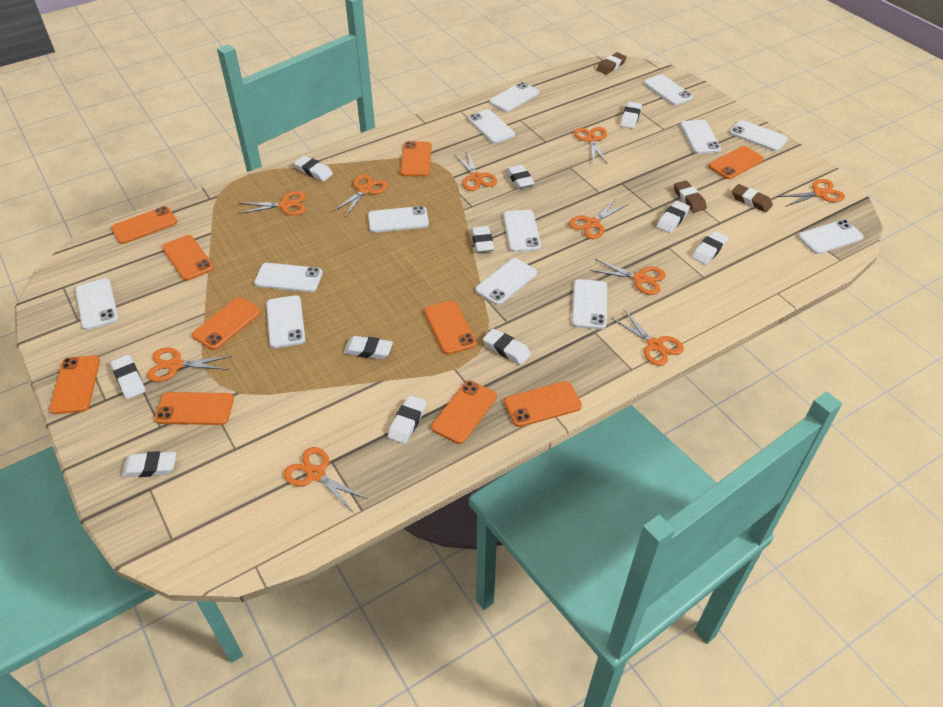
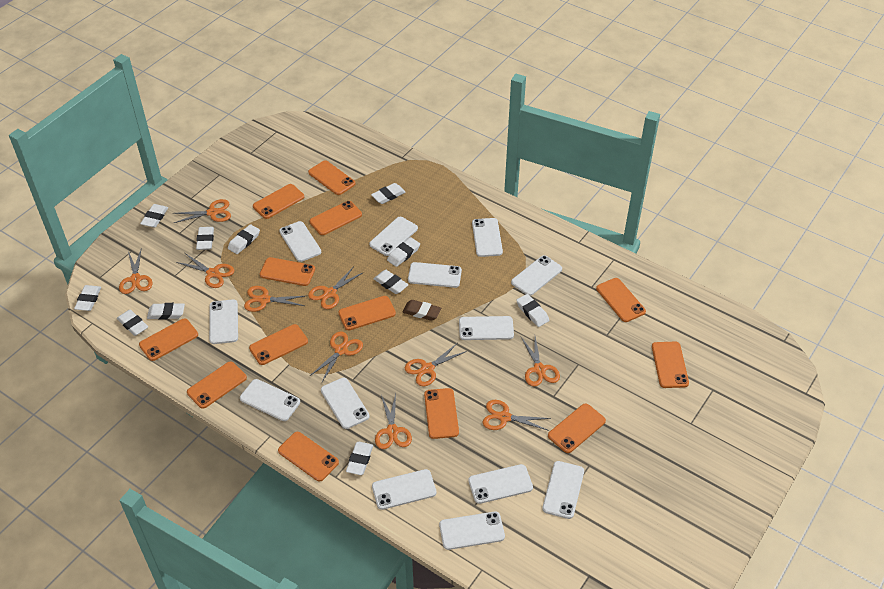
brown eraser: [597,52,627,75] [674,180,707,212] [732,184,773,212] = 3 -> [403,300,441,321] = 1
orange phone: [49,355,100,414] [111,206,177,244] [154,392,234,425] [162,235,214,281] [192,297,261,350] [400,141,432,177] [424,301,477,355] [431,381,497,444] [504,381,582,427] [708,146,764,179] = 10 -> [139,318,198,361] [187,361,247,409] [249,324,308,365] [253,184,304,219] [260,257,315,286] [278,432,339,482] [308,161,355,195] [309,201,362,235] [338,296,396,330] [424,388,459,439] [548,403,606,453] [596,278,646,322] [652,342,689,388] = 13

